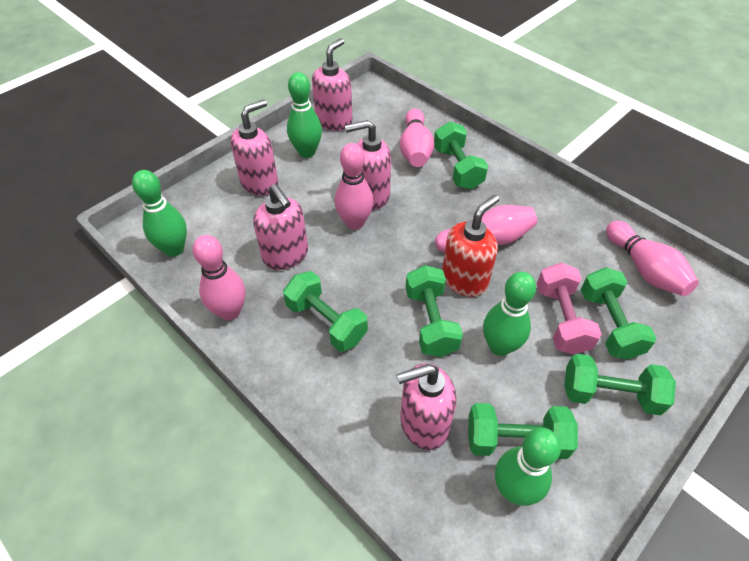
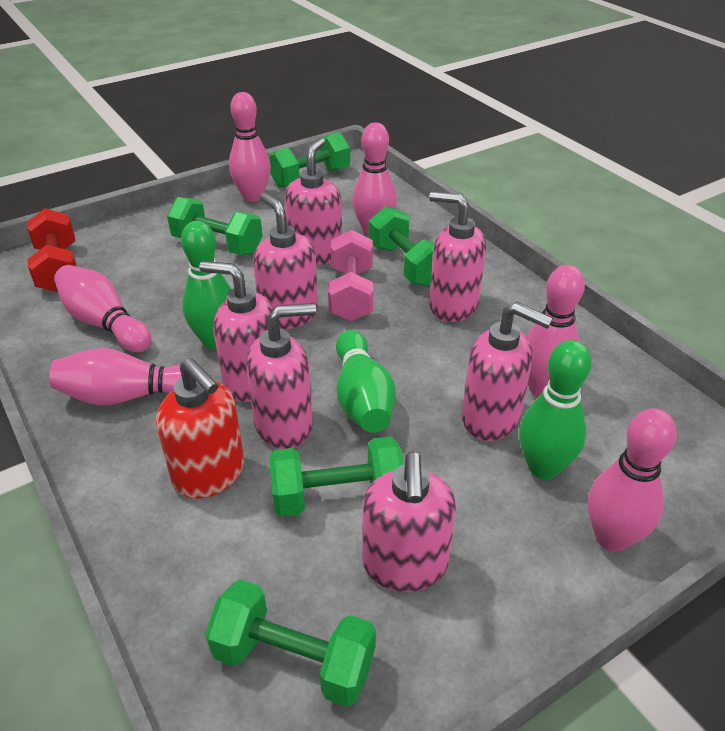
green bowling pin: [132,170,187,257] [287,72,322,158] [483,272,536,356] [495,428,561,506] = 4 -> [181,221,231,349] [336,330,396,433] [519,340,592,479] = 3
green dumbbell: [283,271,368,352] [406,265,463,357] [434,121,488,189] [468,403,578,459] [564,354,676,415] [581,267,657,360] = 6 -> [167,197,263,255] [205,579,376,707] [268,132,350,188] [269,437,404,517] [368,206,435,286] = 5
pink bowling pin: [193,235,245,320] [335,143,374,230] [400,109,434,167] [435,205,537,252] [606,221,699,296] = 5 -> [49,348,182,406] [54,265,152,352] [229,92,271,202] [352,122,397,236] [526,265,585,397] [588,408,677,552] = 6
pink soap dispenser: [230,99,278,196] [253,184,308,270] [312,38,353,131] [345,120,391,209] [397,364,457,450] = 5 -> [199,261,273,402] [246,303,316,449] [253,192,318,330] [284,138,342,265] [363,452,456,592] [429,192,486,322] [462,302,553,441] = 7
red dumbbell: none = 0 -> [27,208,77,292] = 1

